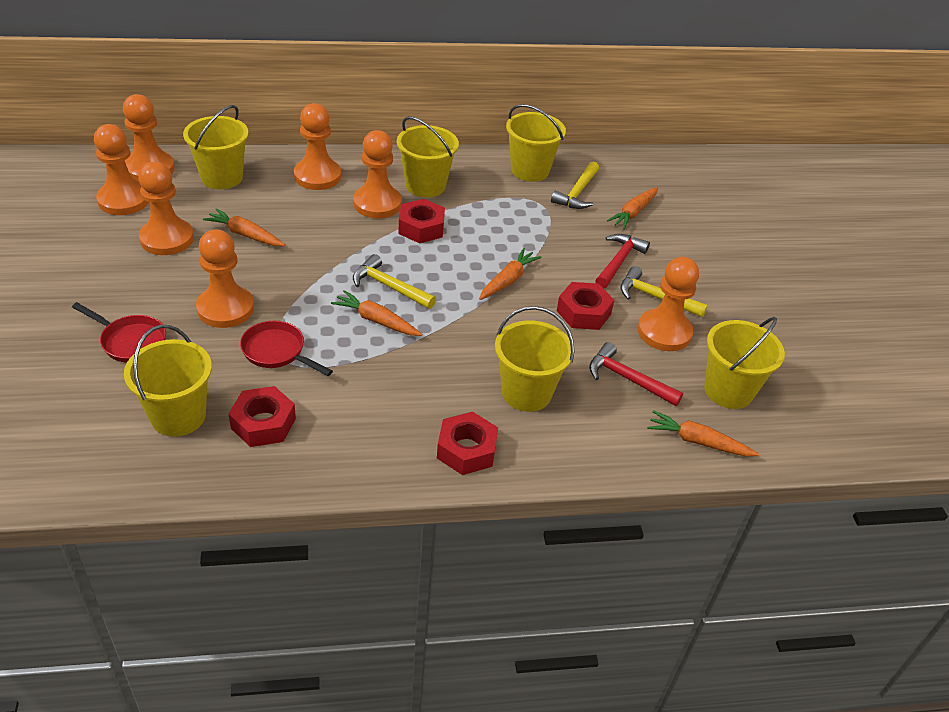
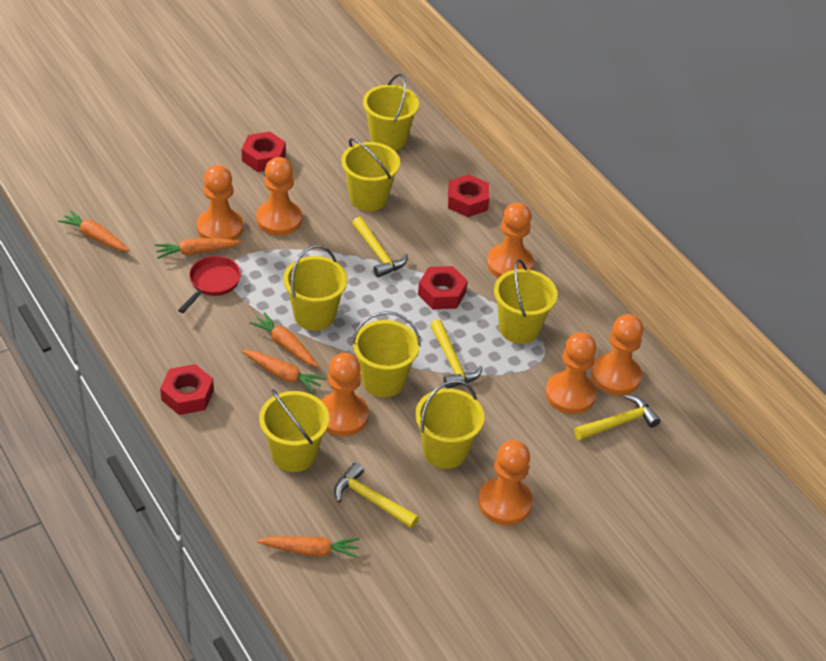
red hammer: [589,342,683,406] [595,234,650,289] = 2 -> none = 0
red pan: [72,302,166,363] [240,321,333,376] = 2 -> [178,256,241,313] = 1
yellow bucket: [124,325,212,437] [183,105,248,189] [397,116,459,198] [495,306,574,412] [506,104,566,182] [704,317,785,409] = 6 -> [259,389,329,472] [283,245,347,331] [341,138,400,211] [352,311,421,397] [363,74,419,151] [415,380,484,469] [494,259,558,344] = 7
yellow hammer: [353,254,436,309] [551,162,599,209] [620,266,708,317] = 3 -> [334,463,419,528] [352,217,408,278] [430,319,483,388] [574,394,661,440] = 4

